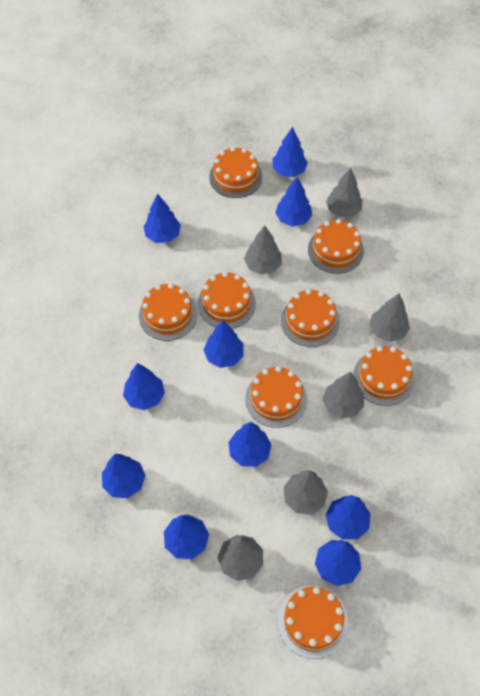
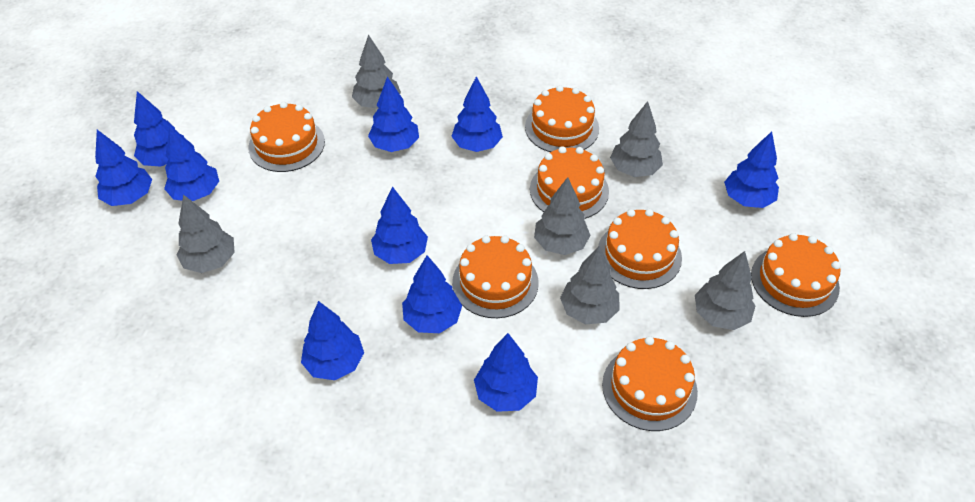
orange cake: [139,283,197,341] [198,272,256,328] [209,147,262,198] [245,366,307,428] [278,586,348,659] [281,289,340,347] [308,219,364,274] [353,346,414,406] = 8 -> [248,102,325,172] [452,236,539,318] [525,85,599,152] [530,146,609,219] [598,209,682,289] [602,336,698,431] [751,233,841,317] = 7

